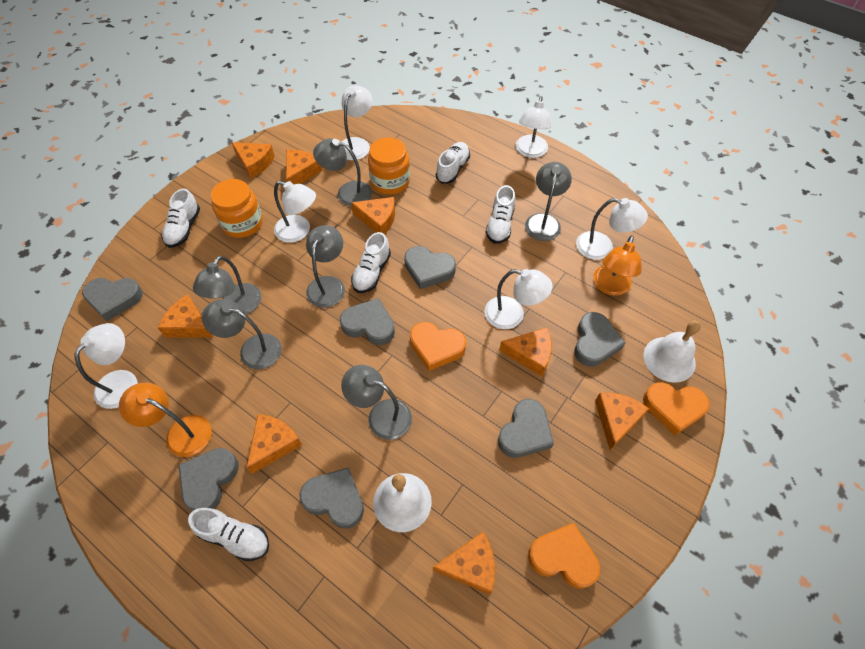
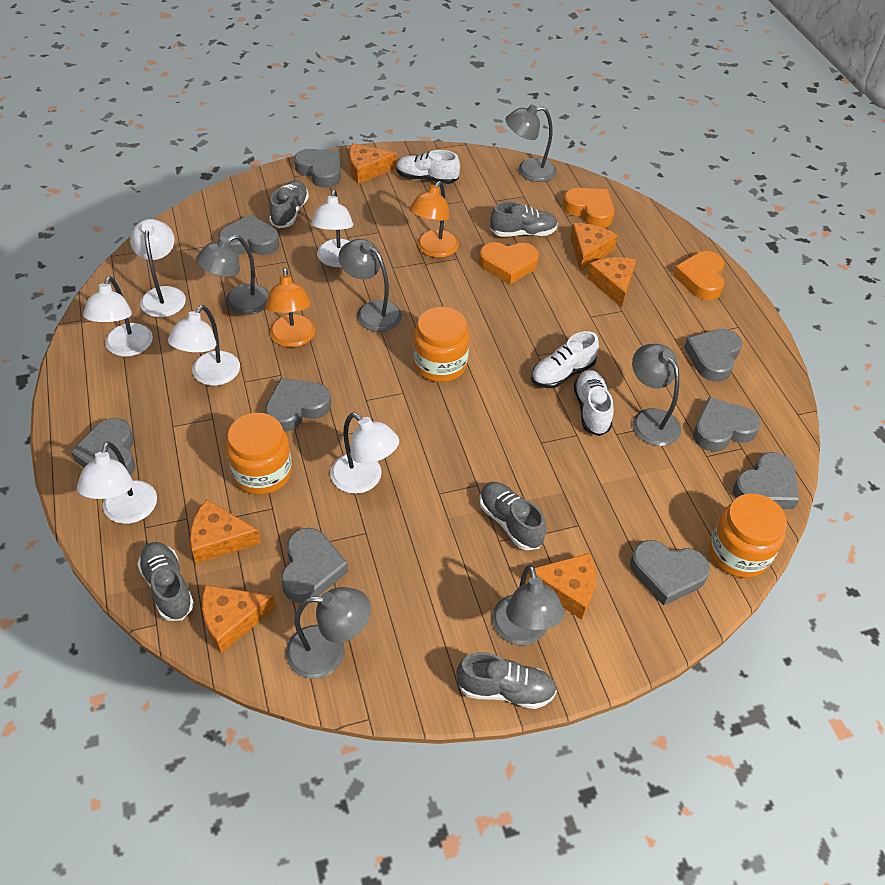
grey heart: [82,278,143,321] [178,448,239,511] [300,467,364,529] [340,298,395,345] [404,246,456,289] [498,399,554,458] [574,312,626,367] = 7 -> [71,418,135,476] [219,214,279,255] [265,378,331,432] [281,528,348,603] [294,149,341,188] [630,540,710,606] [684,329,742,382] [693,397,760,452] [733,452,799,509] = 9
grey shoe: none = 0 -> [137,542,194,621] [269,180,309,228] [456,652,557,709] [479,482,546,550] [490,202,558,237] = 5
orange cheese: [158,294,214,338] [231,142,275,179] [246,414,302,474] [286,150,323,185] [351,197,395,234] [433,532,495,595] [499,328,552,377] [595,393,649,450] = 8 -> [190,499,261,564] [202,585,276,653] [349,143,397,184] [526,553,596,620] [570,223,618,271] [587,257,636,307] = 6
orange jar: [211,179,263,238] [368,137,410,195] = 2 -> [226,413,292,495] [413,307,470,382] [709,494,787,578] = 3
white bell: [373,473,432,532] [644,320,701,383] = 2 -> none = 0
white shoe: [162,189,200,248] [188,508,269,561] [351,232,391,293] [436,142,470,184] [485,185,515,244] = 5 -> [396,150,460,184] [531,331,599,388] [574,370,614,436] = 3

